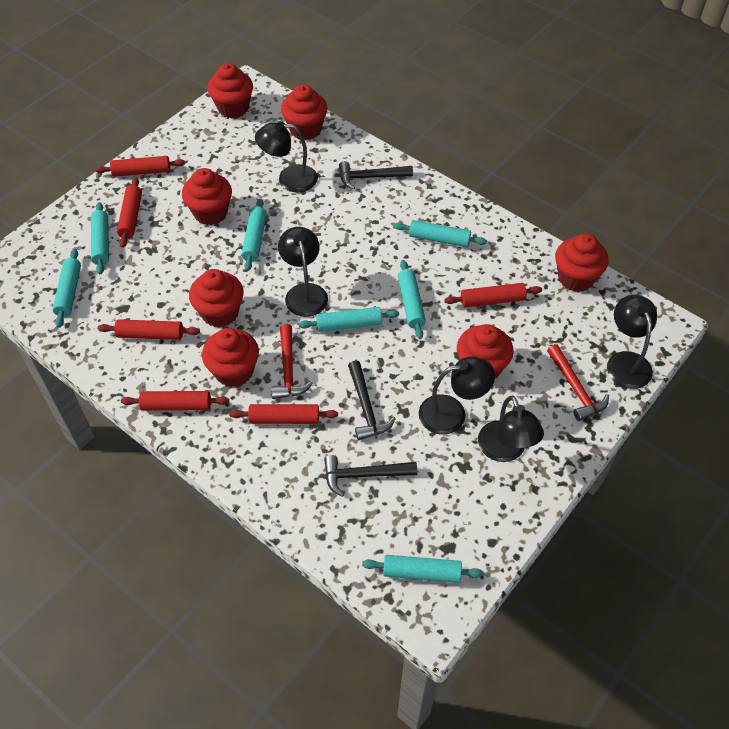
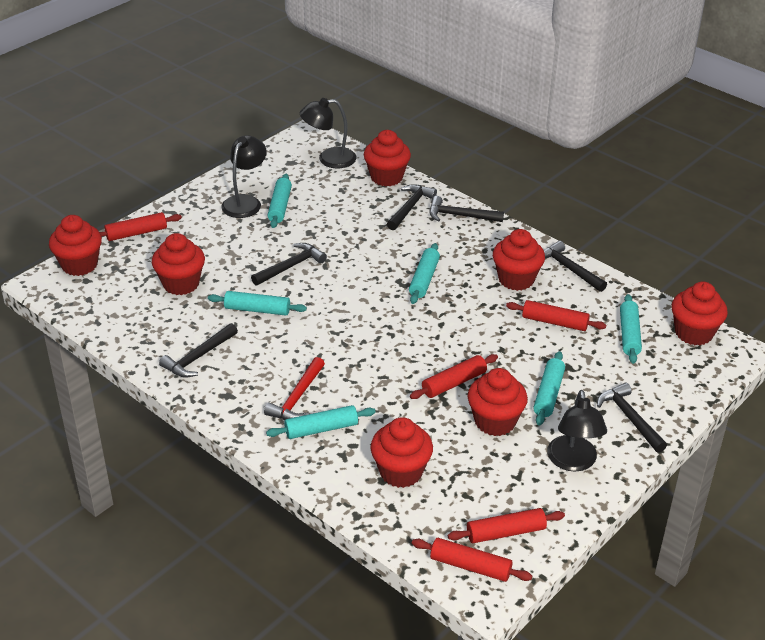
black hammer: [324,455,417,497] [339,161,413,190] [348,361,396,440] = 3 -> [159,323,238,378] [251,243,327,286] [387,184,437,230] [429,196,504,222] [544,241,607,292] [597,383,667,453] = 6
black lamp: [255,121,318,192] [278,227,328,317] [419,357,495,435] [478,396,544,462] [607,295,657,389] = 5 -> [221,135,267,218] [300,98,357,168] [547,390,607,472] = 3
red hammer: [271,324,313,399] [547,344,609,421] = 2 -> [264,357,325,420] = 1
red rolling pin: [95,156,186,177] [98,319,200,340] [117,178,142,248] [121,391,229,411] [229,404,338,424] [444,283,542,307] = 6 -> [100,212,182,241] [410,354,498,399] [412,538,532,582] [448,508,565,543] [506,300,606,331] = 5
turquoise rolling pin: [53,249,81,328] [91,202,109,274] [241,199,267,271] [299,307,399,332] [362,555,483,583] [394,220,487,247] [398,260,426,339] = 7 -> [208,291,307,315] [266,405,376,439] [268,174,292,228] [409,243,440,304] [533,351,565,426] [620,294,642,364] = 6

